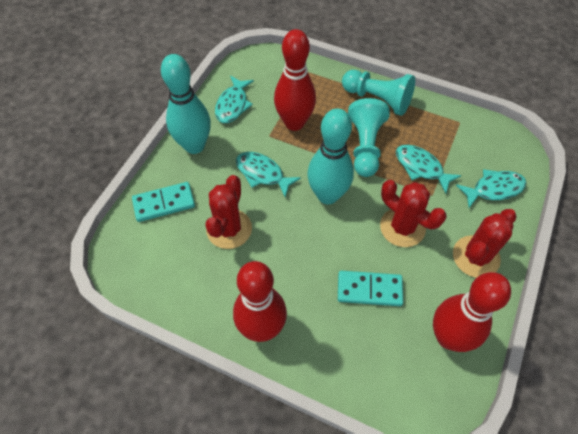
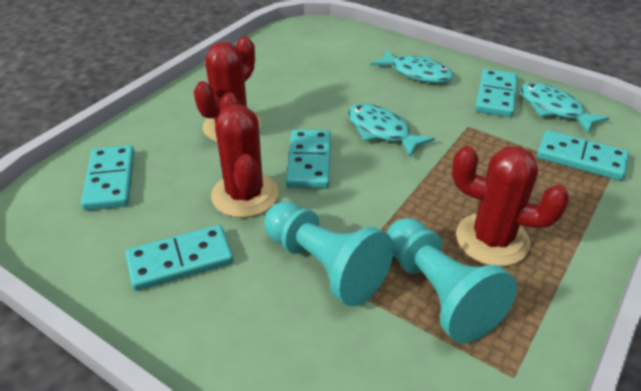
red bowling pin: [233,261,287,342] [274,29,316,131] [433,272,511,352] = 3 -> none = 0
turquoise bowling pin: [161,54,211,154] [307,108,354,205] = 2 -> none = 0
turquoise domino: [132,182,195,222] [338,271,403,306] = 2 -> [81,145,135,211] [125,225,233,291] [286,130,331,189] [475,69,518,117] [537,130,629,181] = 5
turquoise fish: [215,76,254,123] [236,152,301,198] [396,144,462,193] [456,169,526,208] = 4 -> [348,104,435,157] [370,50,453,83] [520,83,610,133] = 3

